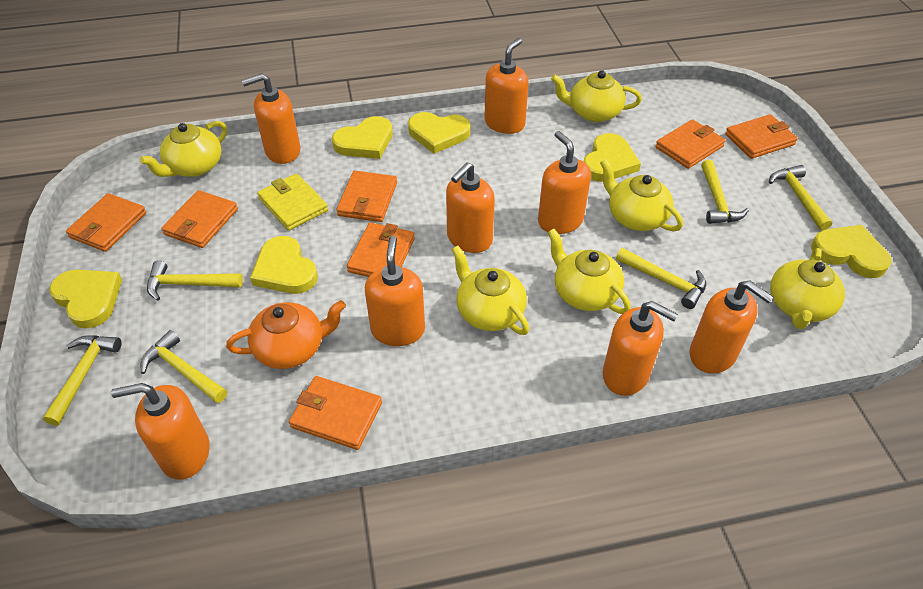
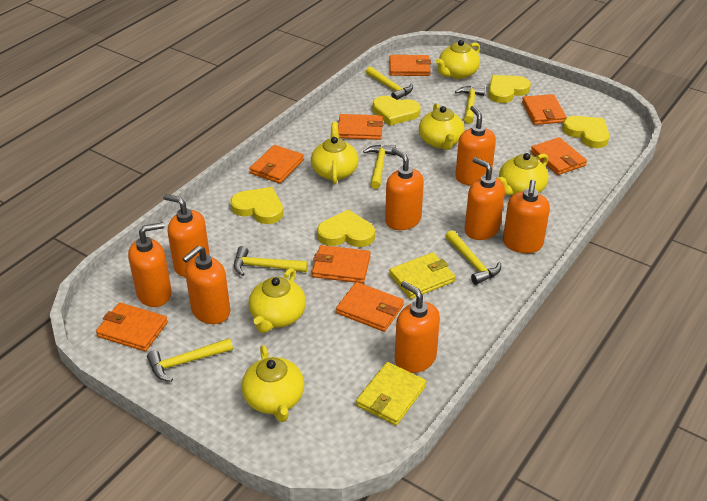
orange teapot: [226,300,346,369] = 1 -> none = 0
orange wallet: [66,193,147,252] [161,190,238,248] [289,376,382,450] [336,171,397,222] [347,223,415,277] [655,119,726,169] [725,114,798,159] = 7 -> [96,303,168,351] [250,145,304,183] [312,245,371,283] [336,282,404,332] [338,114,384,140] [389,55,431,76] [522,94,567,125] [531,137,587,175] = 8
yellow heart: [49,270,122,328] [250,236,318,294] [332,116,393,159] [408,112,470,154] [584,133,641,182] [811,225,891,278] = 6 -> [231,187,283,224] [317,209,375,247] [372,96,421,126] [488,75,531,103] [562,116,610,148] = 5
yellow wallet: [257,173,328,231] = 1 -> [356,362,427,426] [389,252,455,299] = 2

